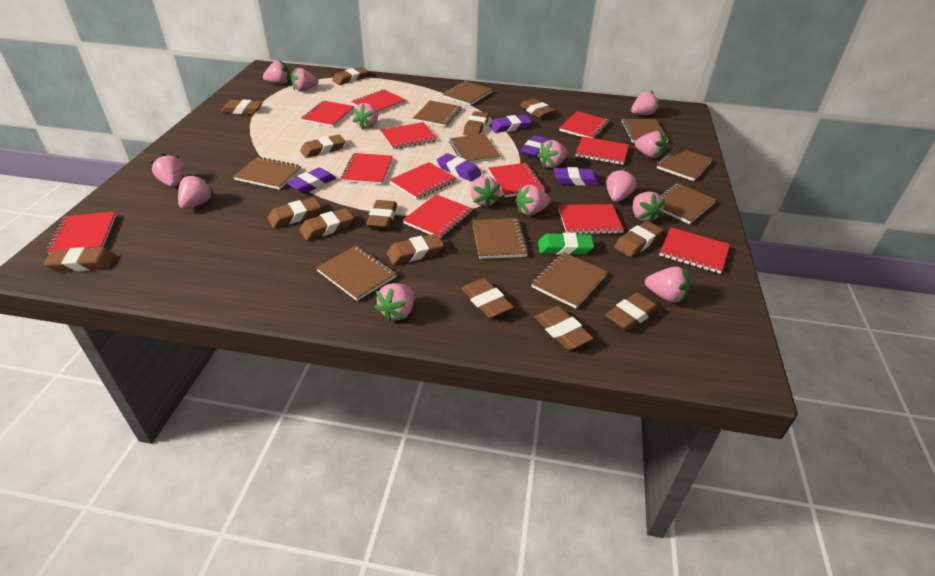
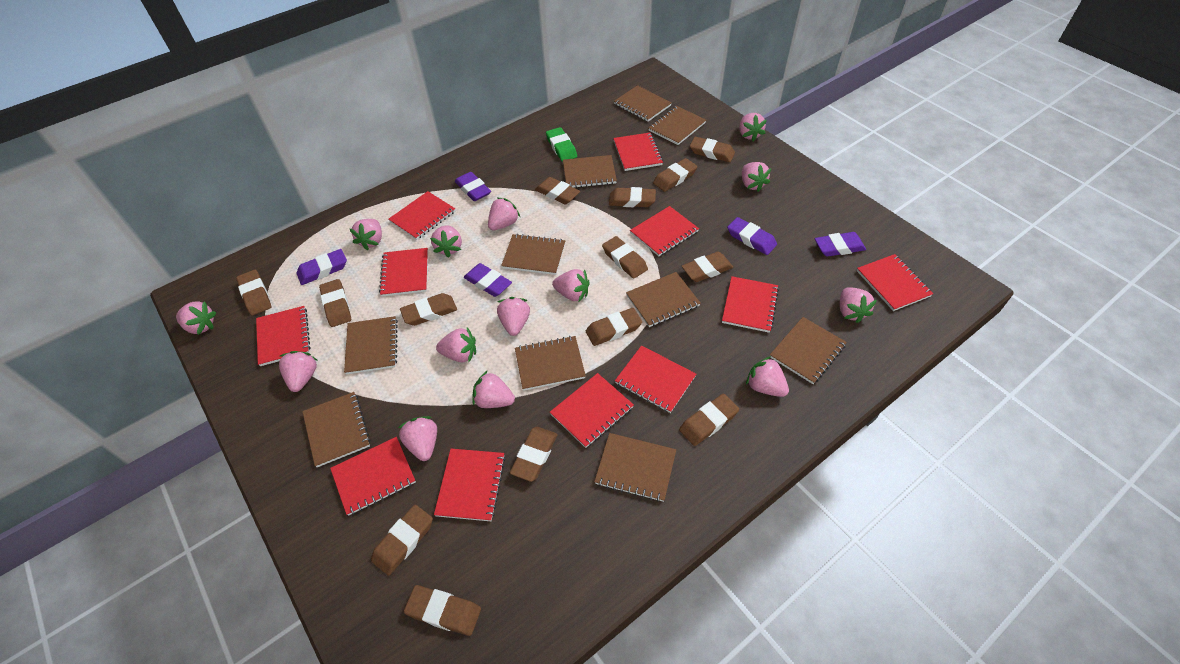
red notebook: [47,212,116,254] [301,101,354,127] [341,153,393,185] [351,89,406,113] [380,122,437,149] [390,162,456,200] [403,194,472,238] [488,163,545,198] [558,204,624,234] [559,111,609,138] [575,136,629,165] [659,227,730,274] = 12 -> [256,306,311,366] [330,437,416,516] [379,248,428,297] [389,191,455,240] [434,449,506,521] [550,373,634,448] [613,133,663,171] [615,345,696,413] [630,206,699,256] [722,276,779,333] [857,254,933,311] = 11

